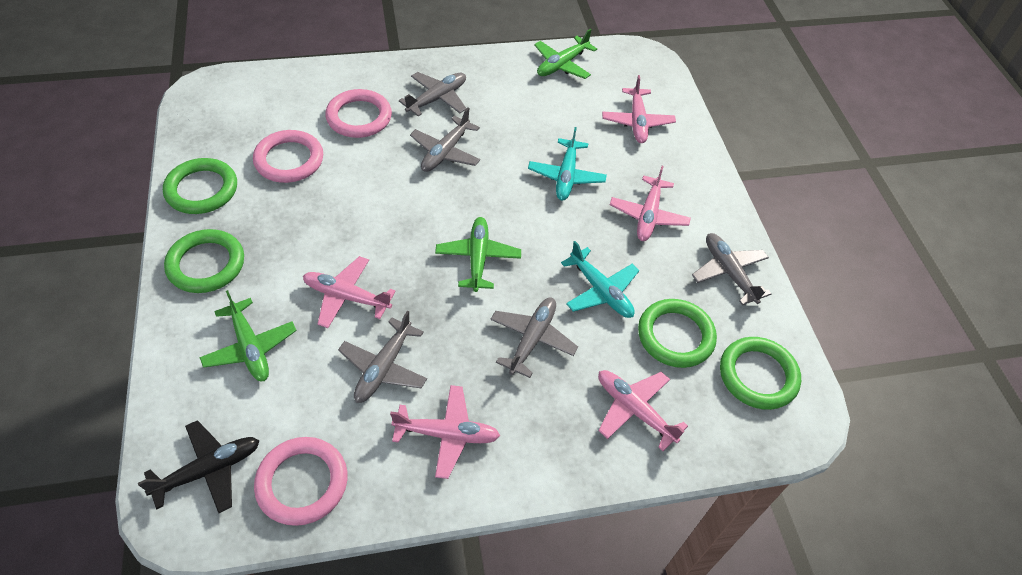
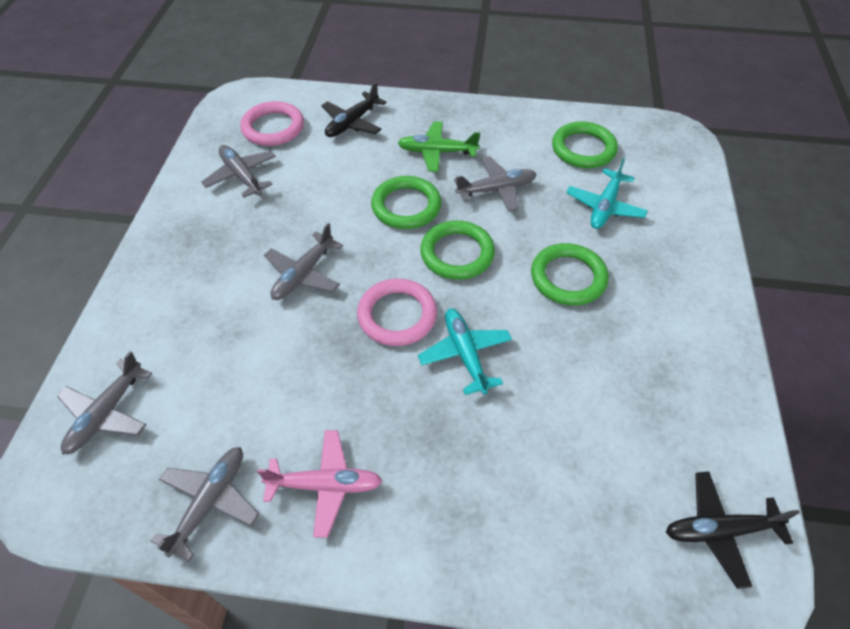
black plane: [138,420,259,513] = 1 -> [321,82,386,137] [666,471,800,589] = 2
green plane: [199,290,297,381] [435,217,521,292] [534,29,597,79] = 3 -> [398,121,480,172] = 1
pink plane: [303,256,396,328] [390,385,500,479] [598,370,688,451] [602,75,676,143] [610,166,691,241] = 5 -> [257,430,382,537] = 1
pink ring: [253,130,323,183] [254,437,348,526] [325,89,392,138] = 3 -> [240,101,304,146] [357,279,437,346] = 2

